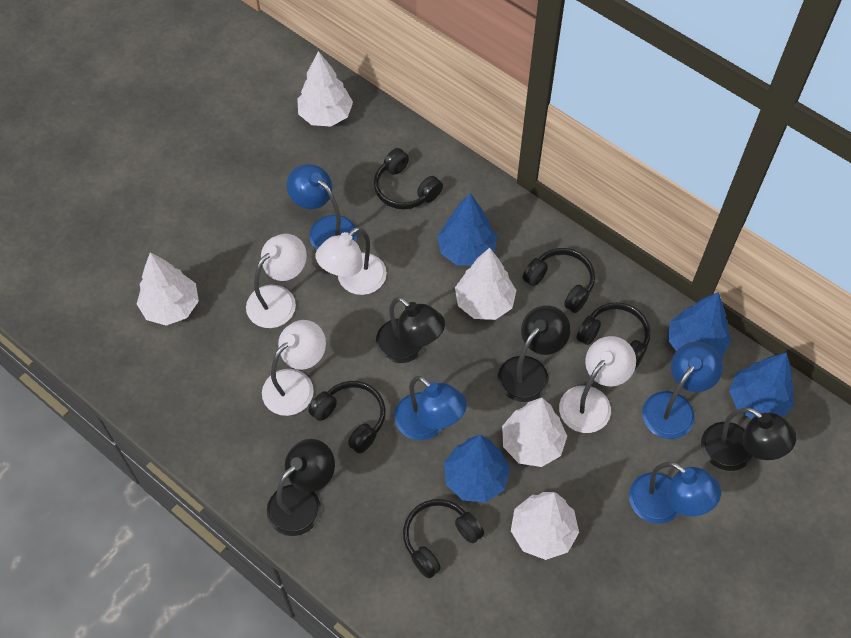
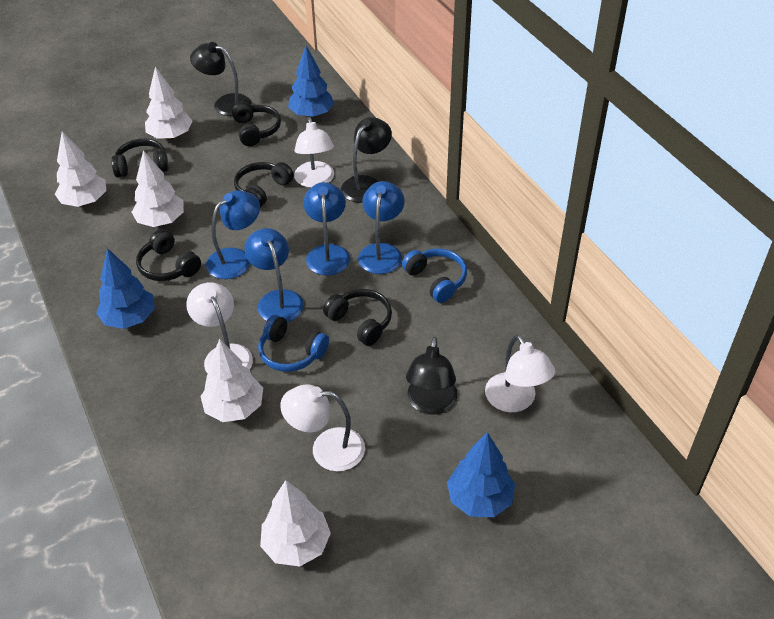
black lamp: [267,439,335,536] [376,297,445,363] [498,305,571,402] [701,407,796,471] = 4 -> [190,42,252,116] [341,117,392,203] [406,337,458,415] = 3
blue headphones: none = 0 -> [258,315,329,372] [402,249,467,303] = 2
blue tree: [437,193,497,266] [444,435,510,503] [668,292,731,358] [729,353,794,419] = 4 -> [96,248,155,329] [288,46,334,118] [447,432,515,517] = 3

